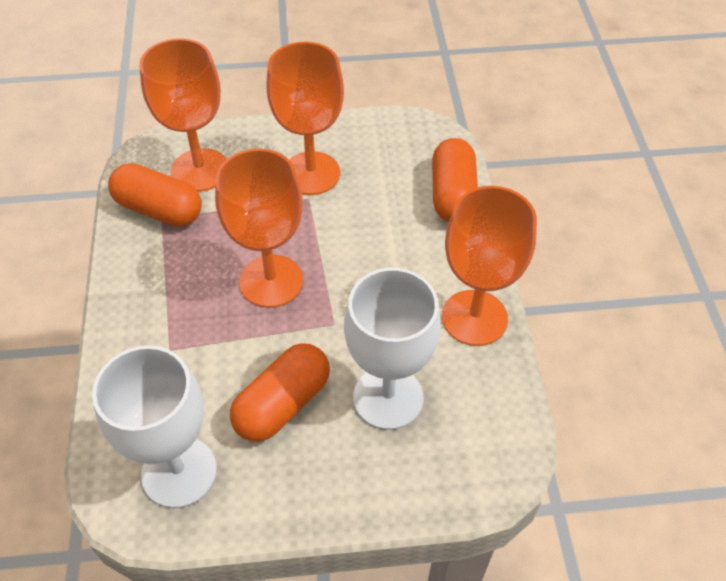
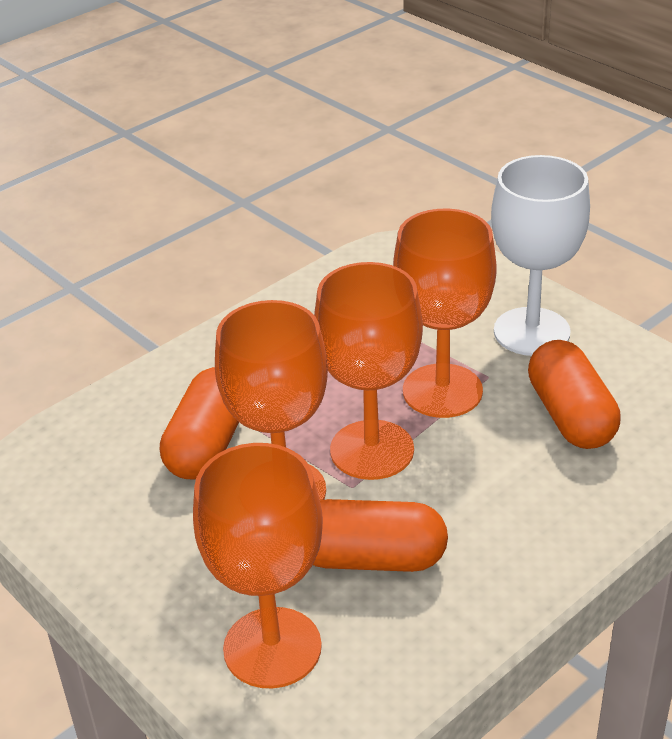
white goblet: [92,345,217,508] [344,268,441,430] = 2 -> [491,155,590,356] = 1

